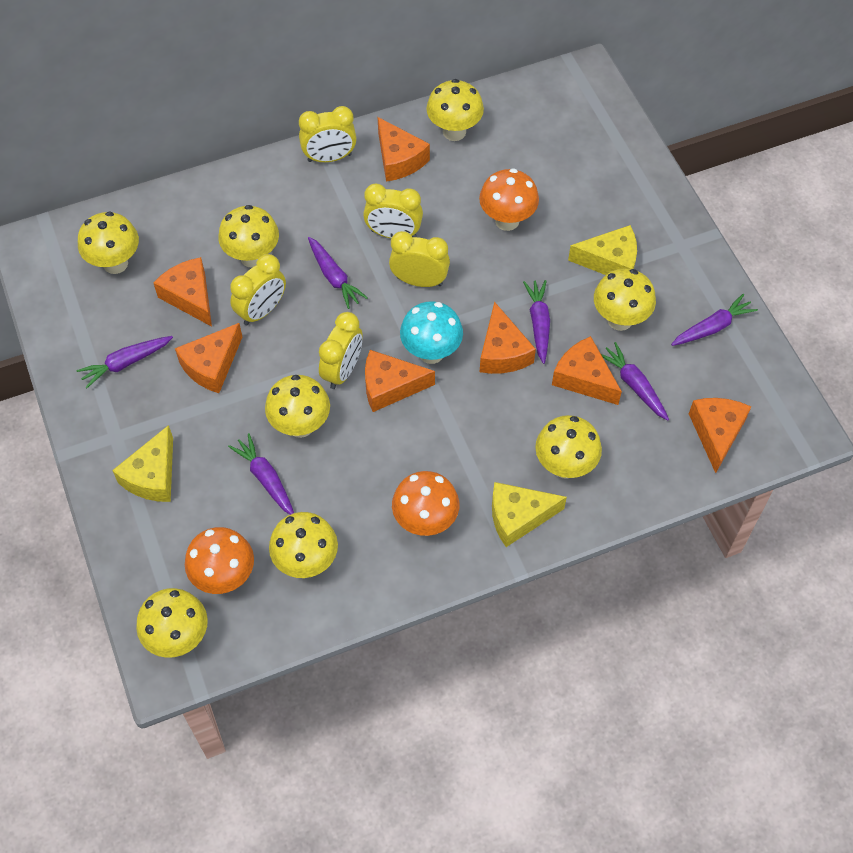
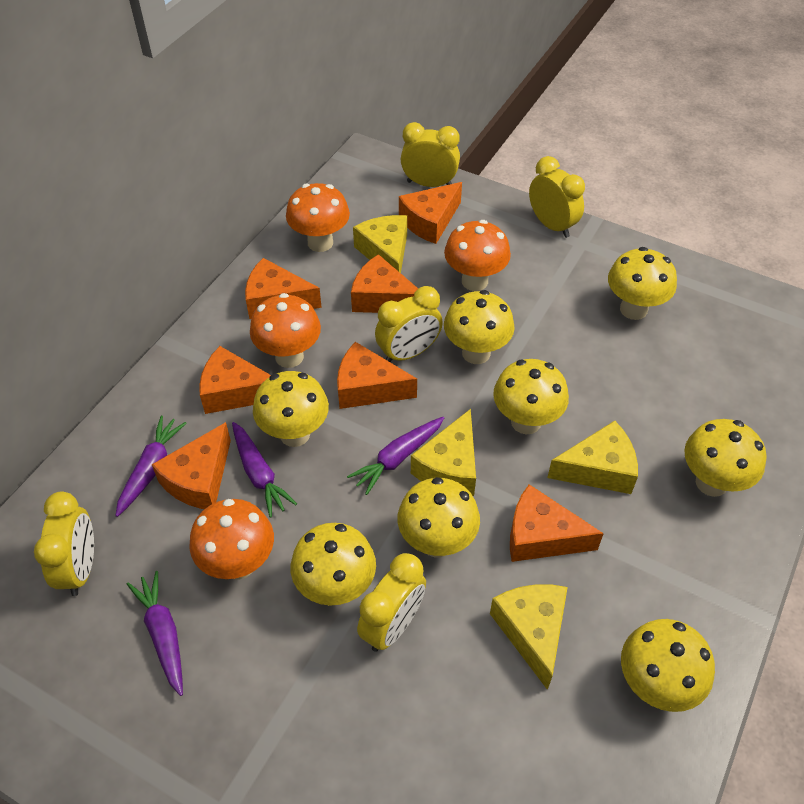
orange mushroom: [185,527,254,594] [392,471,460,536] [479,168,539,231] = 3 -> [189,499,274,580] [250,293,321,368] [286,183,350,252] [444,220,511,291] = 4
purple carrot: [76,336,173,388] [228,433,294,515] [308,237,368,309] [523,280,550,364] [601,342,669,421] [671,294,758,346] = 6 -> [115,416,187,517] [127,571,183,696] [232,422,297,518] [347,417,444,495] = 4
turquoise mushroom: [400,301,463,364] = 1 -> none = 0
yellow cheese: [112,425,173,502] [492,482,567,547] [568,225,637,275] = 3 -> [353,215,407,273] [411,409,476,496] [490,584,568,690] [547,421,638,494] = 4

